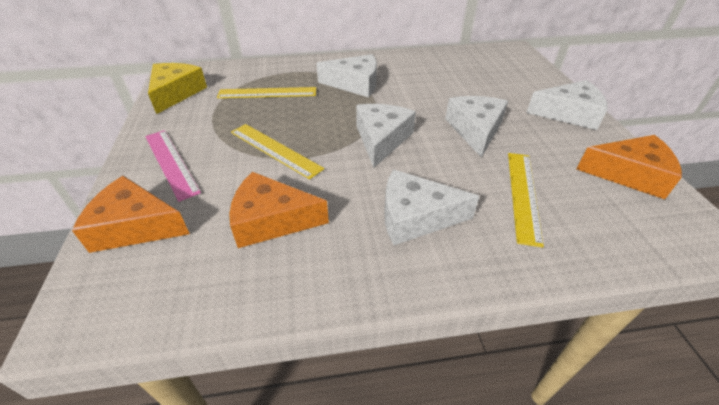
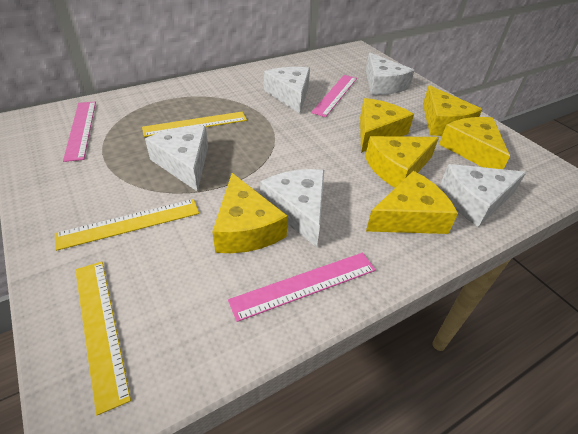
orange cheese: [72,176,190,253] [229,172,329,248] [577,135,682,199] = 3 -> none = 0
pink ruler: [145,130,201,202] = 1 -> [63,102,96,162] [228,253,376,322] [311,75,357,117] = 3
yellow cheese: [148,63,207,114] = 1 -> [212,173,288,253] [360,98,414,153] [365,136,439,188] [366,171,458,234] [423,85,482,136] [439,117,510,169] = 6

